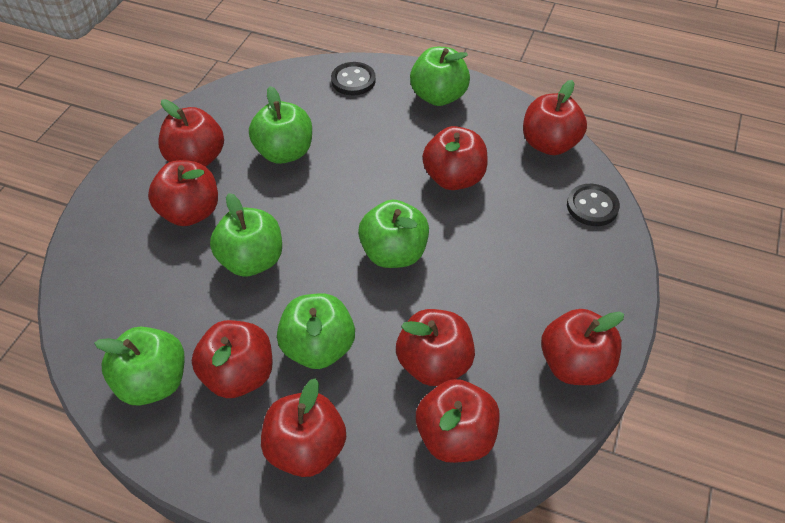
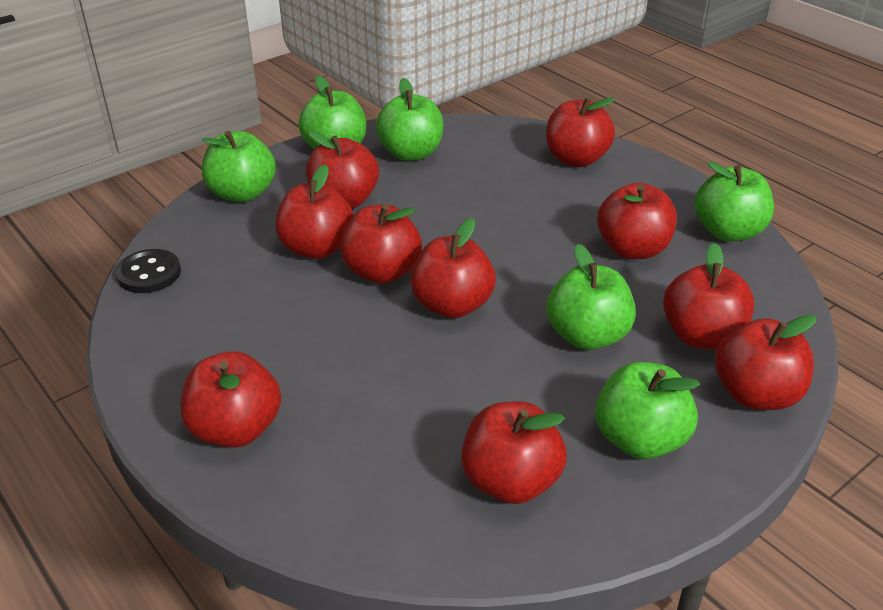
black button: [331,62,376,95] [567,184,620,226] = 2 -> [116,249,181,293] = 1
red apple: [148,160,218,226] [158,99,224,167] [192,320,273,398] [261,378,346,477] [396,309,475,386] [416,379,499,463] [422,126,488,190] [523,80,587,155] [541,309,624,385] = 9 -> [180,351,281,448] [275,164,354,259] [306,131,379,209] [340,205,422,284] [410,218,496,319] [461,401,567,504] [546,97,615,167] [597,183,677,259] [663,243,754,349] [715,315,817,410] = 10

